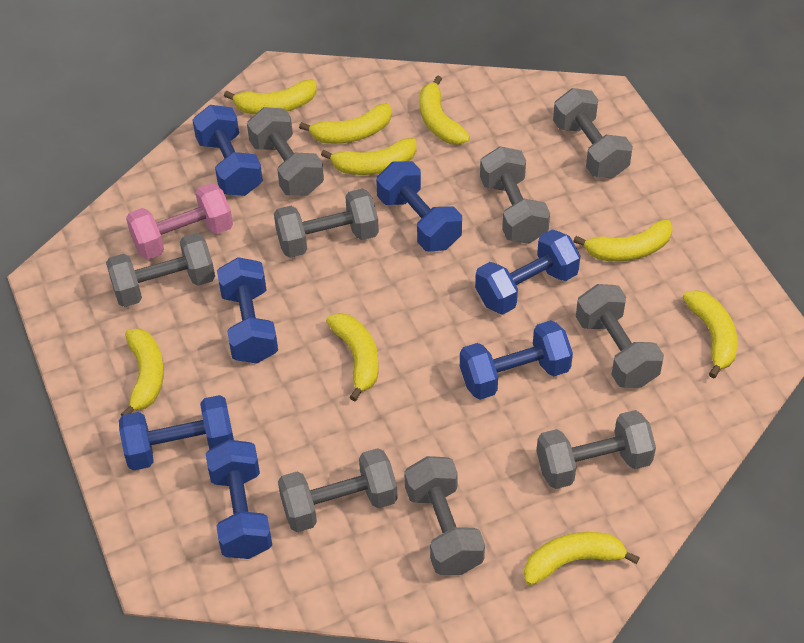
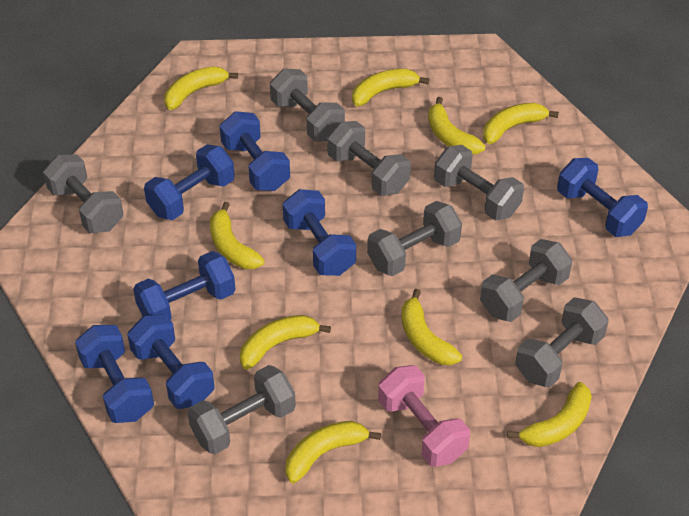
grey dumbbell: [106,233,215,307] [247,107,324,196] [274,189,379,258] [278,448,398,532] [404,456,485,575] [480,146,550,244] [536,410,656,489] [553,88,633,178] [576,284,664,388] = 9 -> [43,154,124,233] [188,365,296,454] [270,69,345,141] [327,121,411,196] [367,201,462,276] [434,145,524,221] [480,239,572,322] [515,297,609,387] = 8

